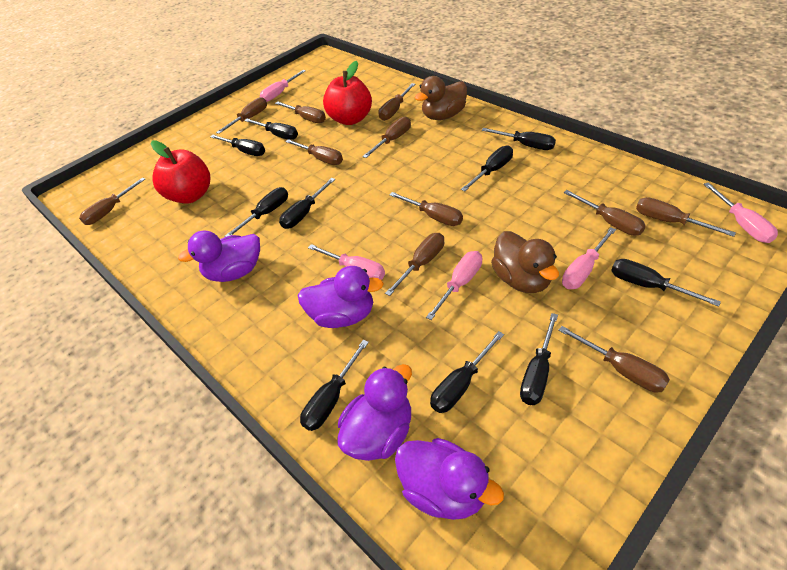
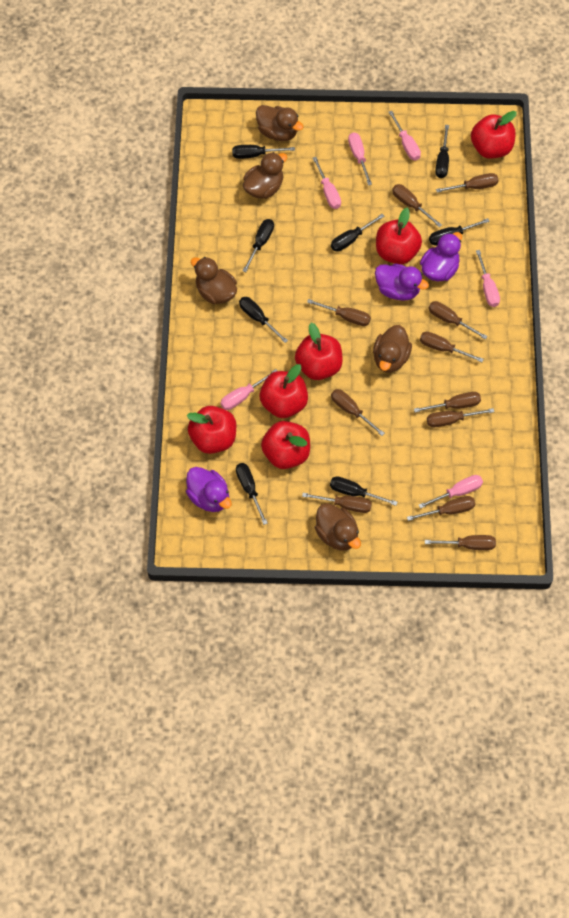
black screwdriver: [210,135,265,156] [224,187,288,237] [244,119,298,140] [279,178,335,229] [300,340,369,431] [430,331,504,413] [461,146,513,191] [482,128,556,150] [520,313,558,405] [611,259,721,307] = 10 -> [232,145,295,159] [236,463,268,525] [239,297,288,343] [243,219,274,272] [330,476,398,506] [331,214,385,252] [429,218,490,246] [435,125,449,178] = 8
brown duck: [415,76,467,120] [491,231,559,293] = 2 -> [191,257,237,304] [243,152,288,199] [256,105,304,141] [315,503,361,551] [373,325,412,373] = 5
pink screwdriver: [260,70,306,102] [308,244,385,280] [426,251,482,320] [562,227,616,289] [703,182,778,243] = 5 -> [220,369,277,410] [313,157,341,209] [348,132,372,185] [389,111,421,160] [419,475,483,509] [476,250,500,307] = 6
purple duck: [178,231,260,282] [298,266,384,328] [337,364,412,461] [395,438,504,520] = 4 -> [186,467,232,512] [375,263,429,301] [420,232,462,281] = 3
red apple: [151,140,211,204] [323,61,372,125] = 2 -> [187,406,236,454] [260,364,308,418] [261,421,310,469] [295,323,343,380] [376,208,422,264] [471,111,517,159] = 6

